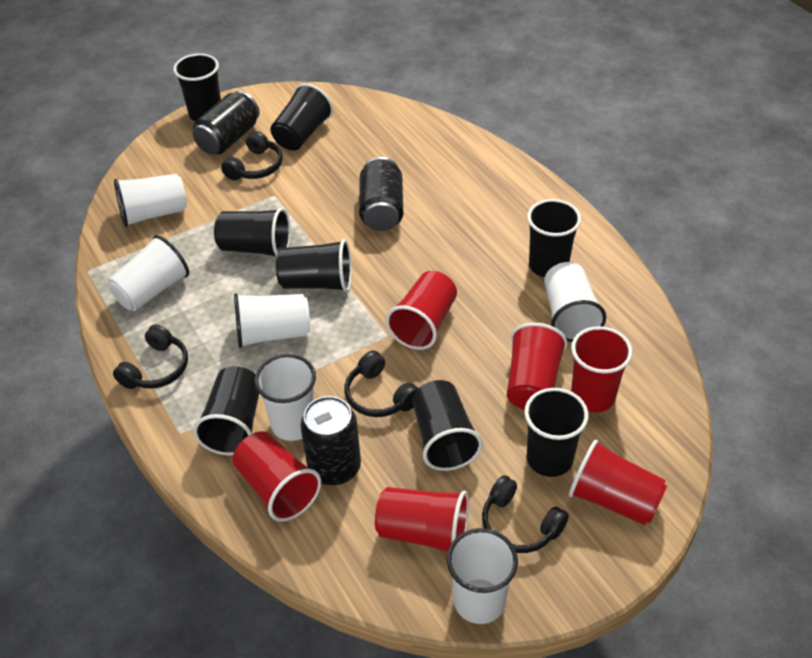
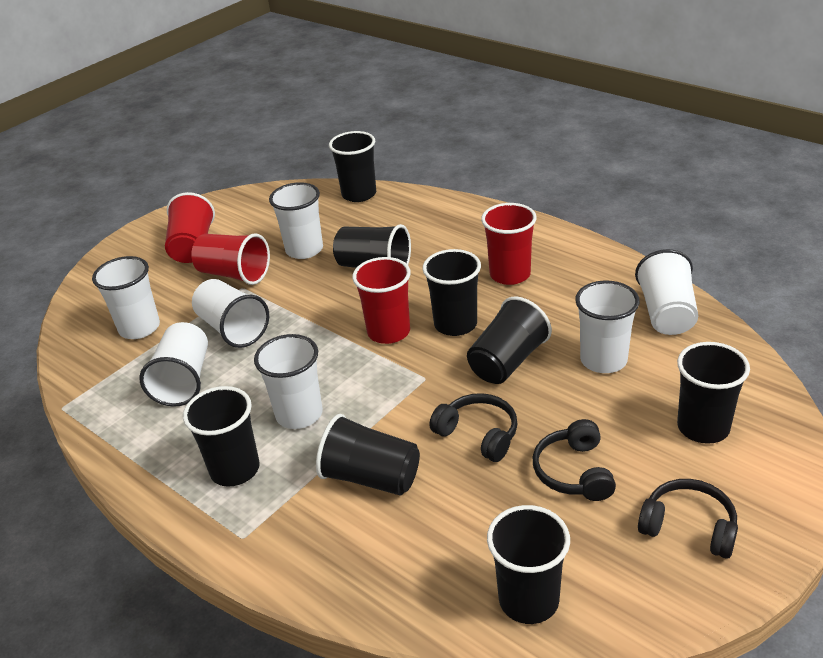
black can: [192,91,260,154] [300,396,361,485] [359,157,403,231] = 3 -> none = 0
black headphones: [113,324,188,389] [221,131,283,180] [344,351,418,417] [482,475,569,553] = 4 -> [429,393,517,462] [533,419,616,501] [638,479,738,559] = 3
red cup: [232,431,321,522] [375,487,469,552] [386,271,457,350] [507,323,567,410] [569,440,667,525] [571,326,632,412] = 6 -> [165,192,215,263] [191,233,270,285] [352,257,411,344] [481,203,537,285] = 4
white cup: [108,235,189,311] [114,174,187,227] [234,293,310,348] [255,354,316,441] [447,528,518,624] [544,262,606,342] = 6 -> [92,256,160,339] [140,322,208,407] [192,279,269,348] [254,334,323,429] [269,182,323,259] [575,281,640,373] [635,249,698,335] = 7

